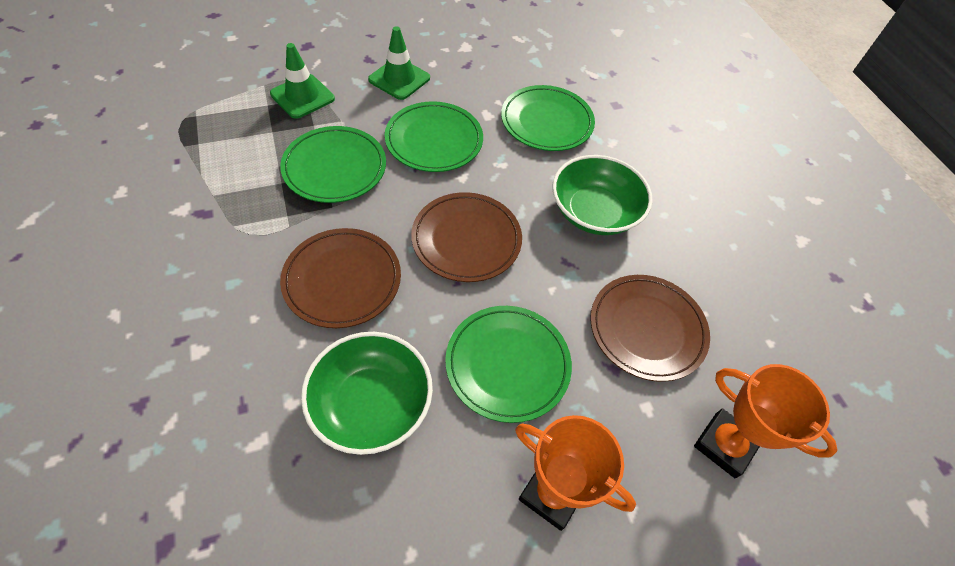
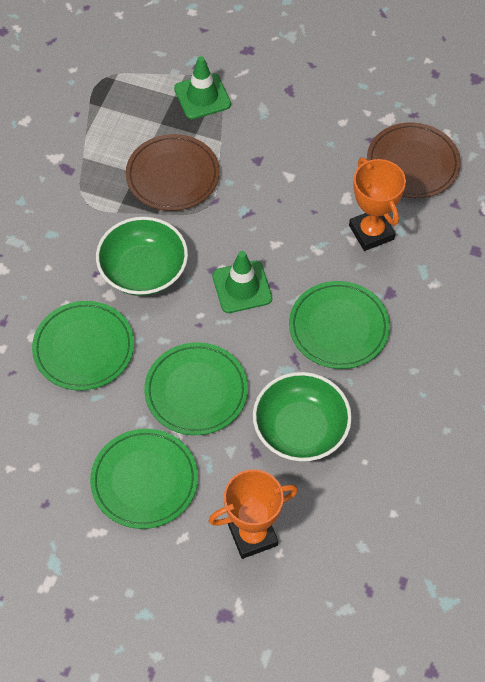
brown plate: [280,228,401,328] [411,192,522,282] [590,275,710,382] = 3 -> [126,134,220,211] [367,122,461,198] = 2

